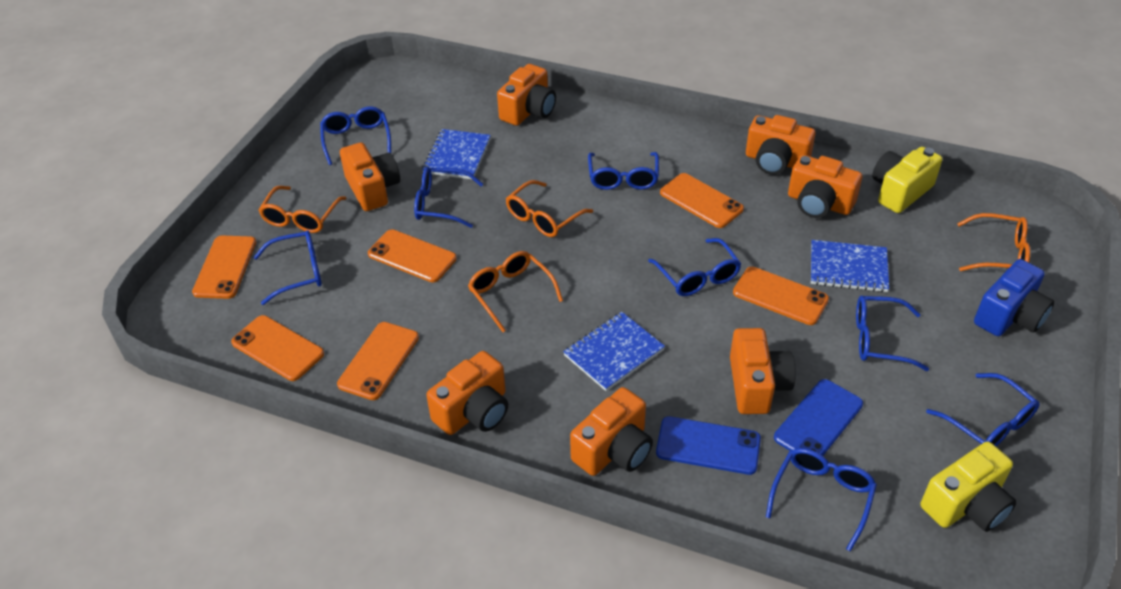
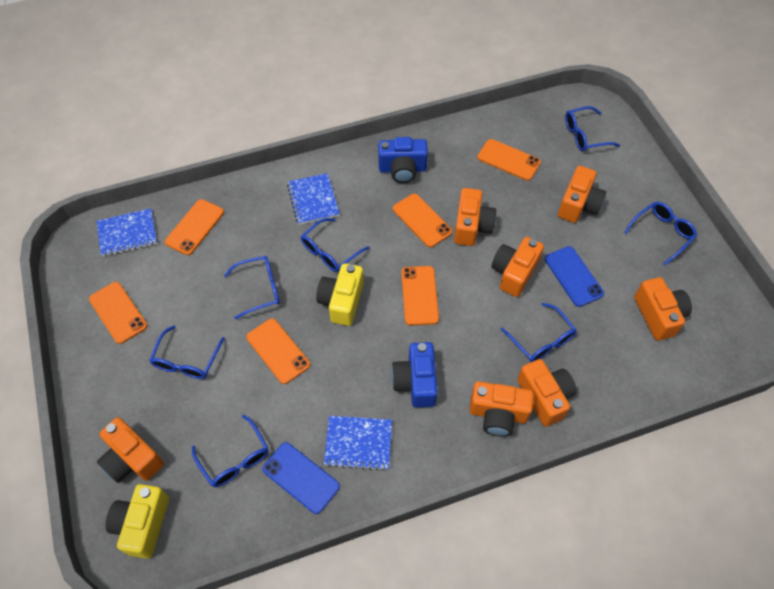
blue camera: [974,259,1054,336] = 1 -> [378,137,428,183] [391,342,438,408] = 2
blue glasses: [253,230,322,305] [320,106,391,165] [414,167,483,228] [588,152,659,190] [648,238,741,296] [766,448,877,552] [856,296,929,371] [926,373,1040,446] = 8 -> [149,325,225,379] [192,415,269,487] [224,256,280,319] [301,218,369,272] [500,303,577,362] [565,106,620,151] [624,202,697,265] = 7
orange glasses: [258,186,347,233] [468,251,563,332] [506,180,593,237] [957,213,1030,271] = 4 -> none = 0

